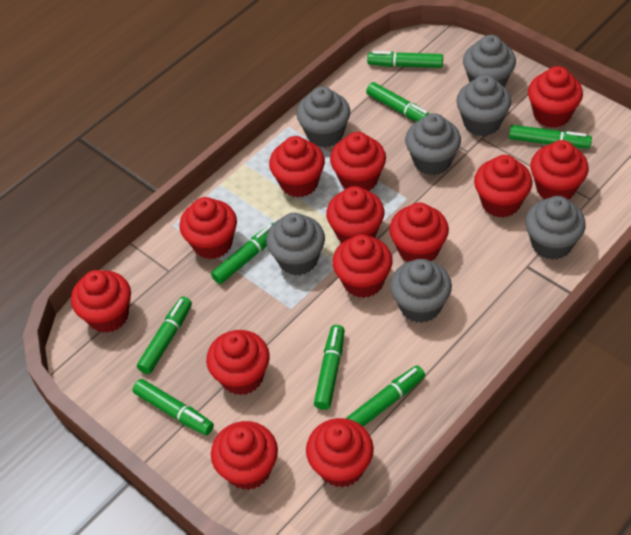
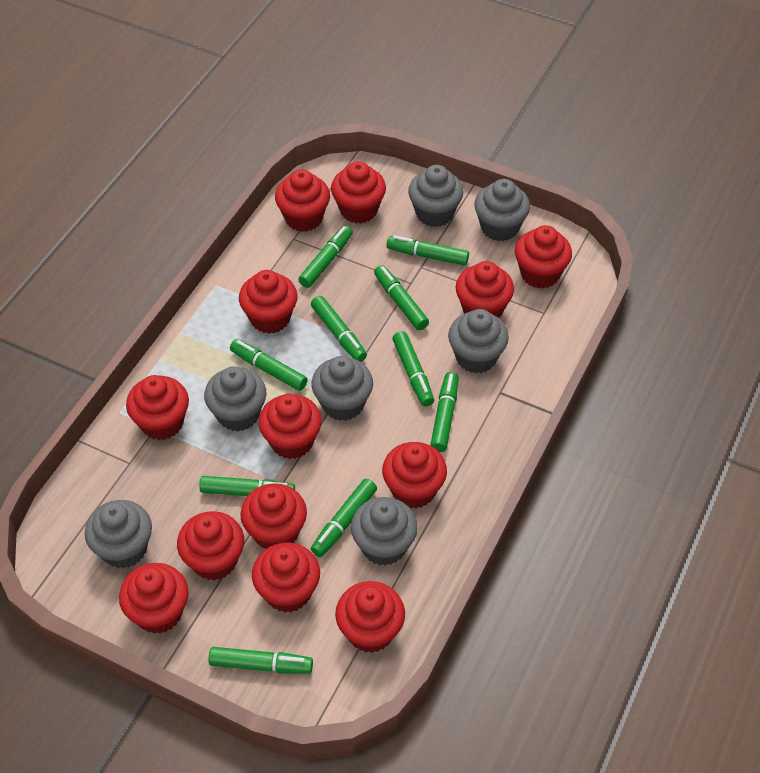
green marker: [132,379,214,435] [137,297,192,374] [211,223,274,284] [314,325,345,410] [346,365,425,427] [366,82,430,122] [367,51,443,68] [509,125,592,148] = 8 -> [199,476,295,496] [208,647,313,674] [230,339,308,391] [298,225,353,288] [311,296,367,362] [311,479,377,557] [374,265,429,330] [386,235,469,266] [392,331,434,407] [430,372,459,452] = 10

